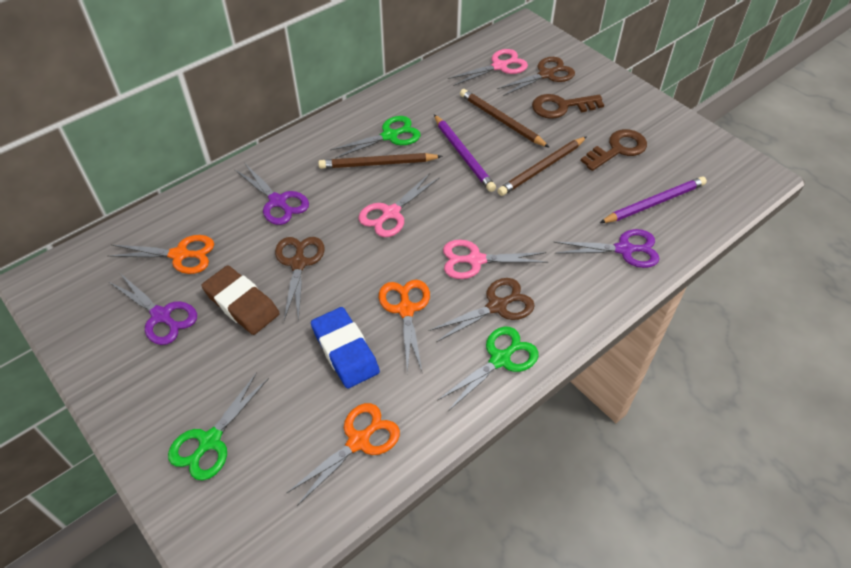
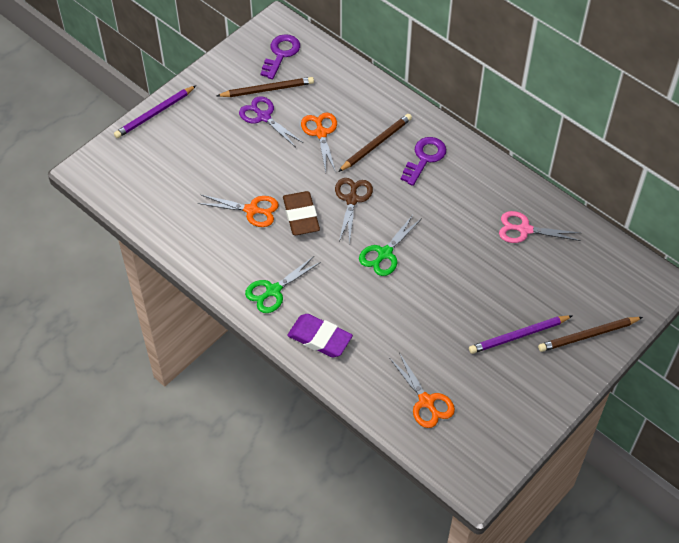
blue eraser: [311,307,380,388] = 1 -> none = 0
brown key: [532,94,604,119] [581,129,647,171] = 2 -> none = 0
brown scissors: [275,237,325,322] [429,278,535,342] [497,57,575,96] = 3 -> [335,178,373,244] = 1
green scissors: [168,372,269,480] [330,116,421,159] [437,327,539,411] = 3 -> [245,256,321,313] [359,215,422,276] = 2
pink scissors: [359,173,440,237] [443,240,548,279] [448,49,528,86] = 3 -> [499,211,581,243] = 1
purple eraser: none = 0 -> [287,314,353,357] = 1
purple key: none = 0 -> [260,34,300,79] [401,137,446,186] = 2
purple scissors: [109,273,197,345] [234,163,309,225] [553,229,660,268] = 3 -> [239,96,303,147] = 1

